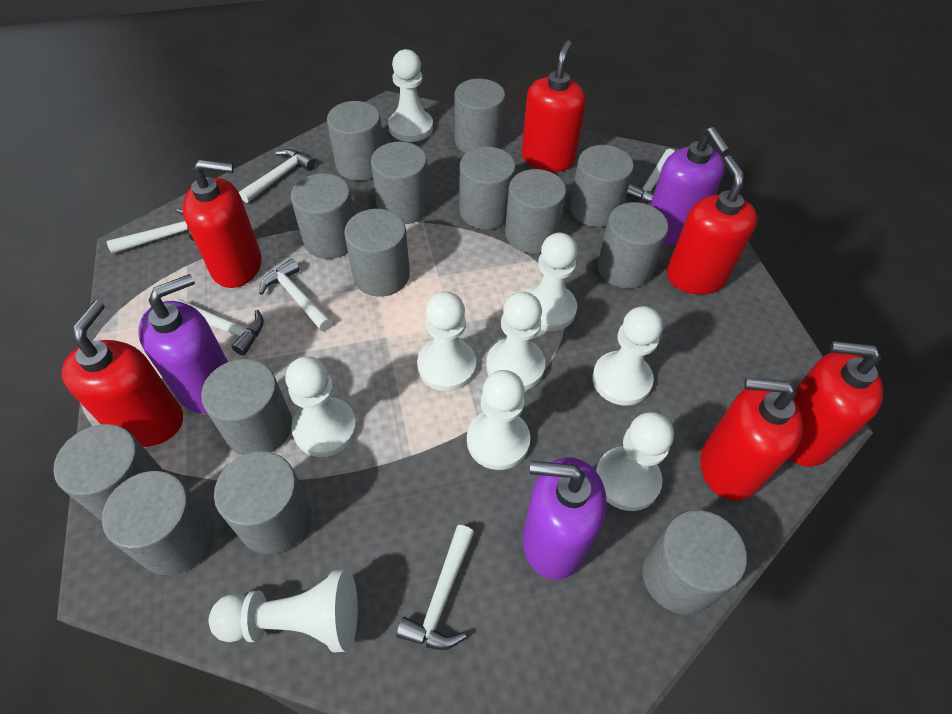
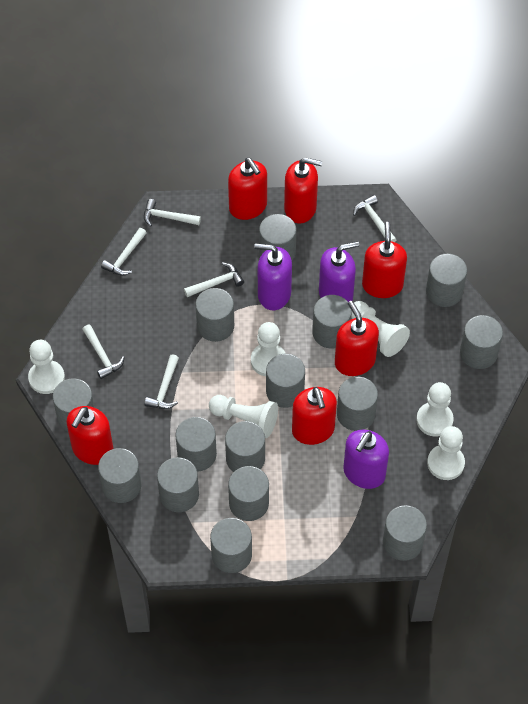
grey cylinder: [53,424,164,521] [102,471,214,575] [201,359,292,455] [214,451,311,554] [291,173,354,259] [327,101,383,181] [344,209,410,297] [371,141,429,224] [455,79,505,153] [460,147,516,230] [505,169,566,254] [570,145,634,227] [597,202,668,289] [642,510,747,615] = 14 -> [53,378,95,431] [98,448,141,503] [157,457,199,512] [175,417,217,472] [195,288,234,342] [210,518,252,573] [225,421,265,472] [228,466,269,521] [259,214,296,260] [266,354,305,408] [312,295,352,348] [337,377,378,431] [383,505,427,561] [426,254,467,307] [460,315,503,369] = 15
white pawn: [209,569,358,653] [285,356,357,457] [388,49,433,142] [417,291,476,391] [467,370,530,470] [486,292,545,390] [526,232,578,331] [592,306,663,406] [596,412,674,511] = 9 -> [28,340,65,394] [209,395,278,438] [251,322,286,376] [351,301,410,357] [416,382,454,437] [427,426,465,480] = 6

